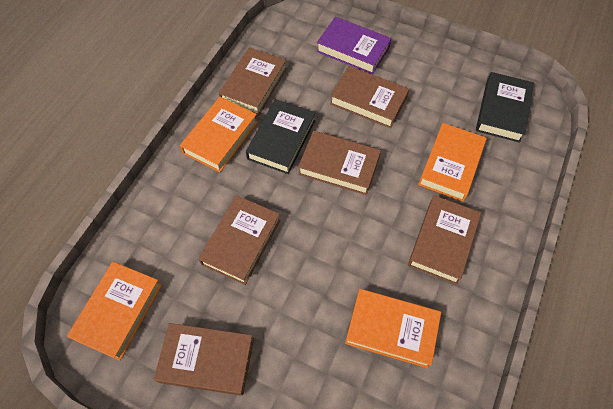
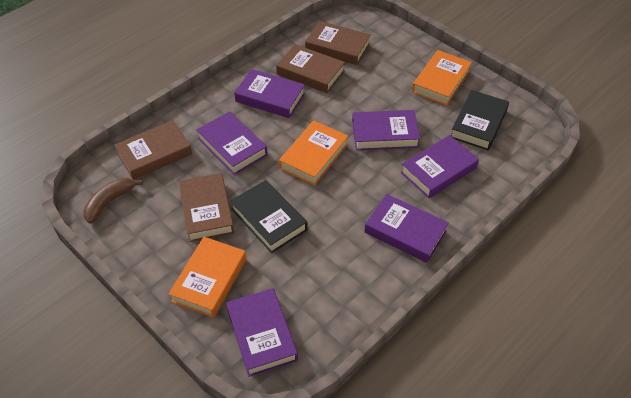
brown banana: none = 0 -> [83,178,143,224] = 1
brown book: [154,323,254,396] [198,195,280,285] [219,47,287,116] [298,131,381,195] [330,66,409,128] [408,195,481,285] = 6 -> [114,120,192,180] [179,173,234,242] [276,44,345,93] [305,21,371,65] = 4
orange book: [67,262,162,361] [180,97,258,172] [345,289,441,368] [418,123,487,202] = 4 -> [169,237,247,318] [279,121,348,186] [412,50,472,106] = 3
purple book: [317,17,391,74] = 1 -> [196,111,268,175] [226,288,298,377] [234,69,305,118] [352,110,420,150] [364,194,449,263] [401,135,479,198] = 6

